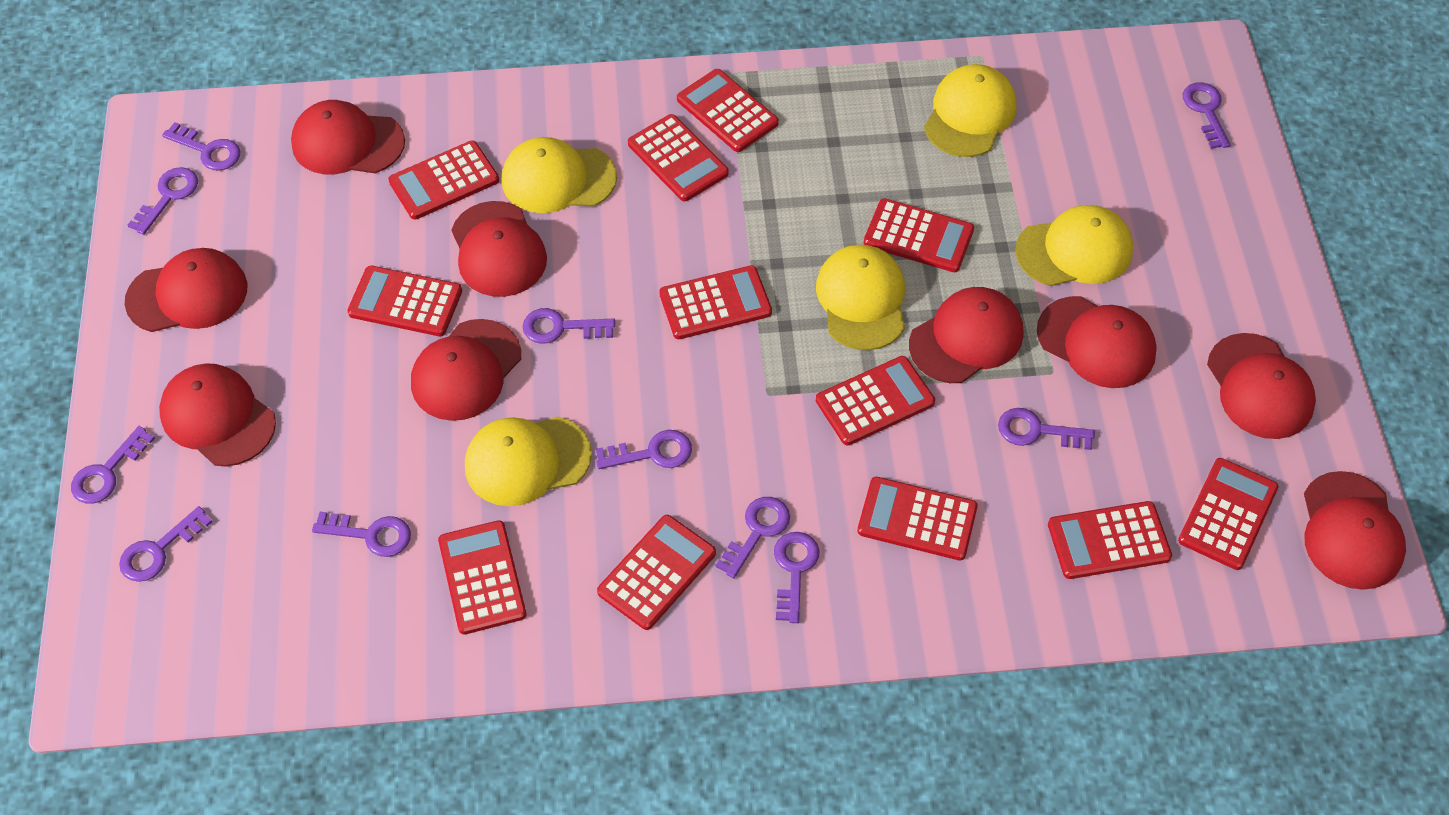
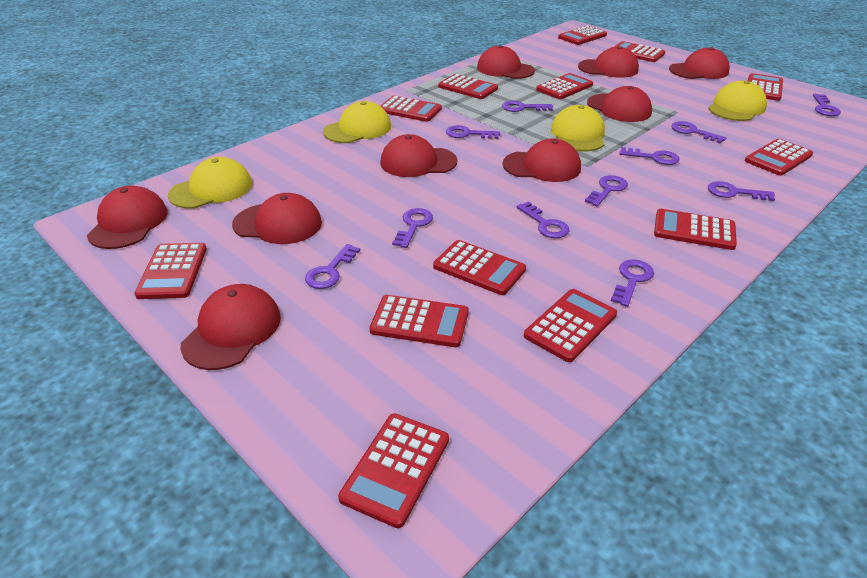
red calculator: [347,266,462,336] [388,140,499,220] [438,520,527,635] [597,515,716,630] [628,114,729,201] [659,265,772,339] [677,69,779,152] [816,356,935,445] [857,477,978,561] [864,198,974,272] [1048,501,1172,579] [1178,458,1279,570] = 12 -> [134,243,207,299] [338,413,449,528] [370,295,469,347] [380,95,442,122] [433,240,526,295] [438,74,498,99] [524,289,617,362] [536,73,593,99] [558,26,607,45] [614,41,666,62] [654,209,737,250] [745,139,813,176] [748,73,783,101] = 13
yellow cap: [465,416,592,506] [502,137,617,213] [816,245,905,350] [924,64,1017,157] [1015,205,1133,286] = 5 -> [168,157,252,209] [323,101,391,143] [551,105,605,151] [708,80,767,121] = 4

